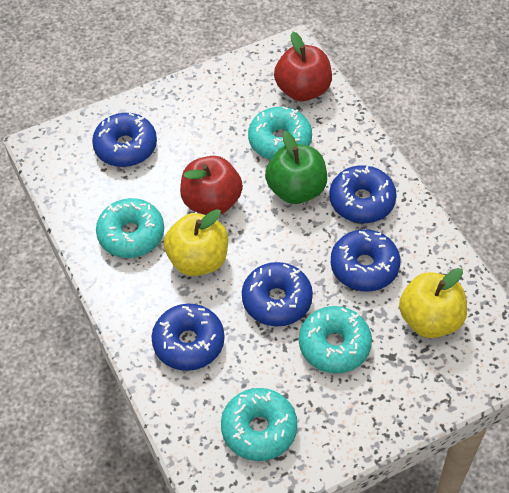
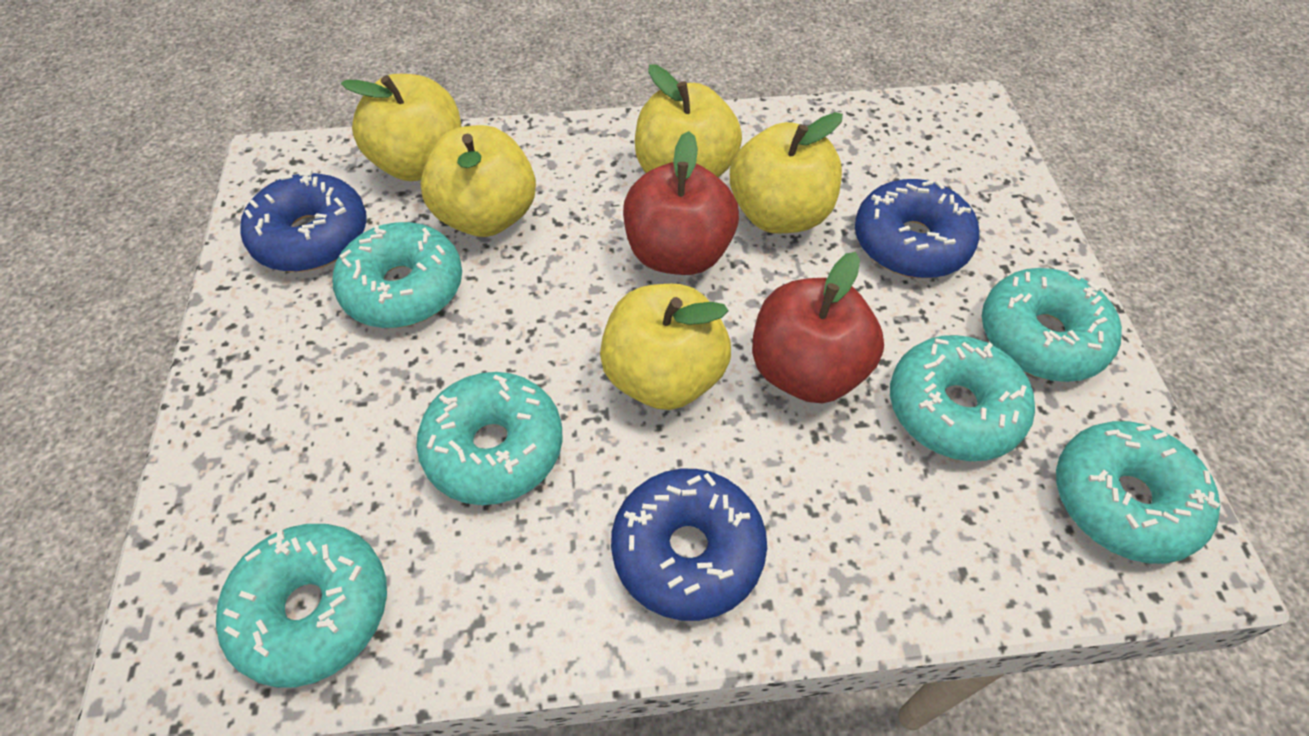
blue donut: [92,113,157,167] [152,304,225,371] [242,262,313,327] [329,165,397,223] [331,229,400,292] = 5 -> [240,169,367,272] [611,469,767,621] [855,179,979,278] = 3
green apple: [265,131,327,204] = 1 -> none = 0
turquoise donut: [96,198,164,258] [221,388,297,461] [248,107,312,160] [299,306,372,374] = 4 -> [216,524,387,687] [332,222,462,328] [416,372,563,505] [890,335,1035,461] [982,268,1122,382] [1056,421,1220,564] = 6
yellow apple: [164,209,228,276] [399,268,467,338] = 2 -> [341,74,462,181] [421,125,536,237] [600,284,731,410] [635,64,742,178] [730,112,843,233] = 5

